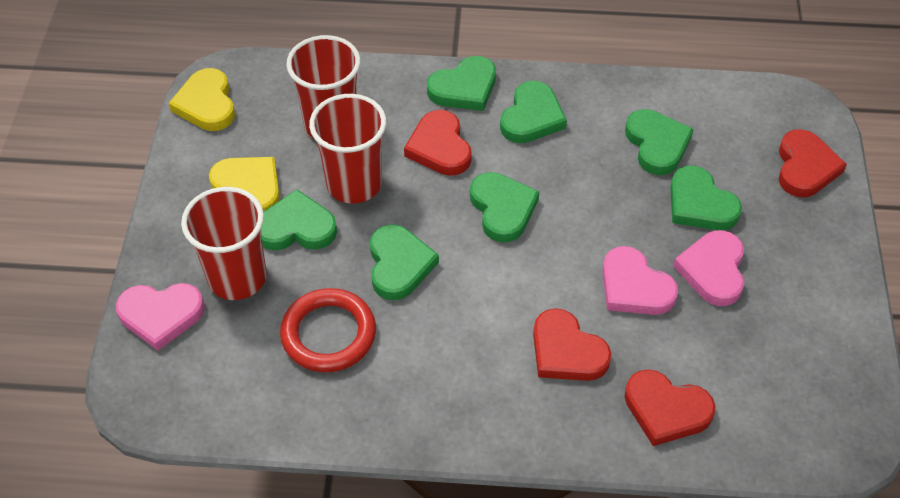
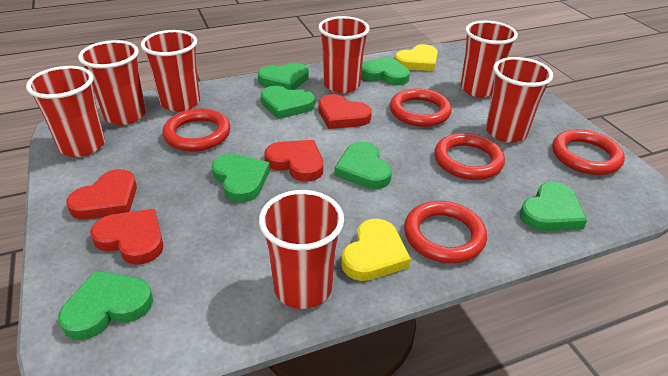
pink heart: [116,283,205,351] [602,246,678,315] [673,230,744,306] = 3 -> none = 0
red cup: [181,187,267,300] [286,35,361,139] [309,94,386,204] = 3 -> [26,66,105,157] [78,40,146,125] [141,30,200,112] [259,190,344,309] [318,16,370,93] [460,21,518,98] [486,57,553,143] = 7
red ring: [280,288,376,372] = 1 -> [163,109,231,151] [390,88,452,127] [404,201,487,263] [434,133,505,180] [552,129,625,175] = 5

